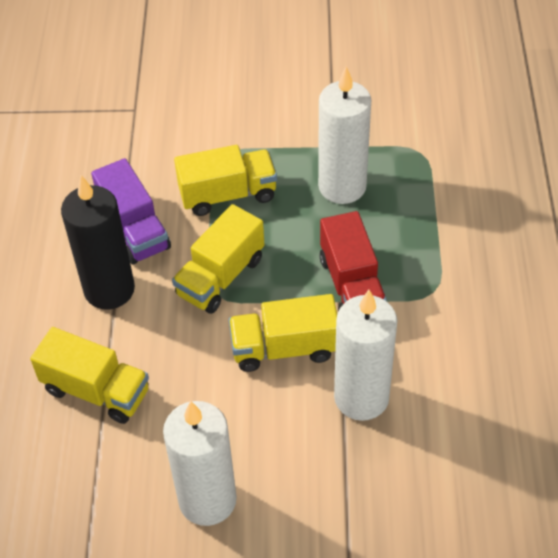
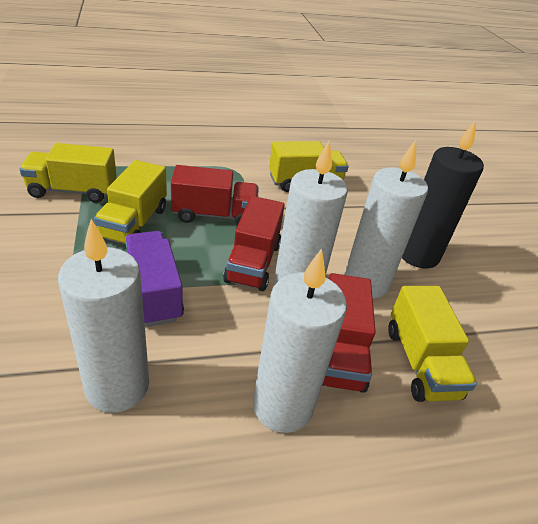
red truck: [320,211,387,311] = 1 -> [171,165,259,226] [223,196,285,291] [322,273,376,393] = 3
white candle: [163,401,237,526] [318,66,371,204] [334,290,398,421] = 3 -> [58,219,149,413] [253,248,347,433] [273,141,348,286] [344,140,428,298] = 4

